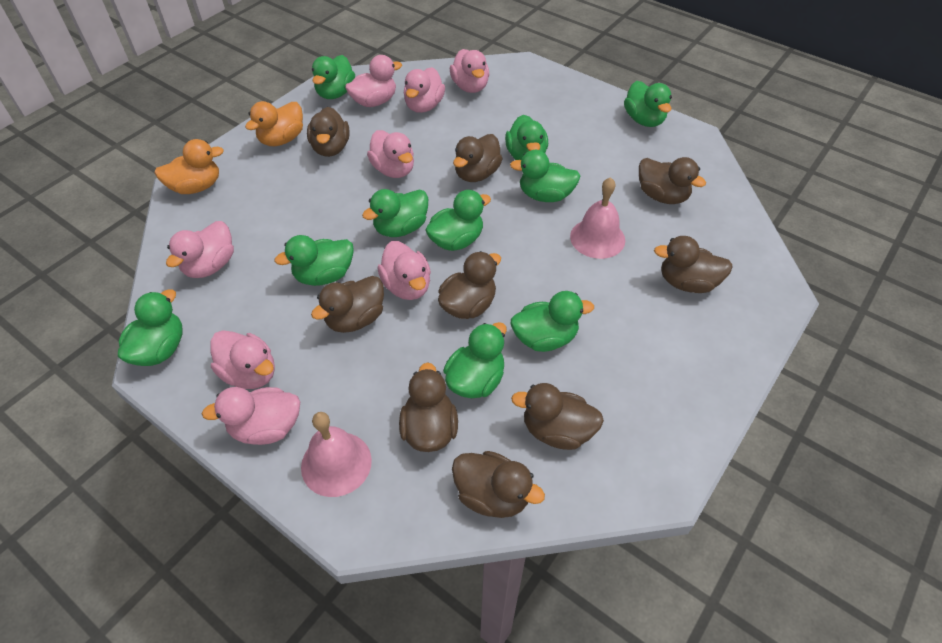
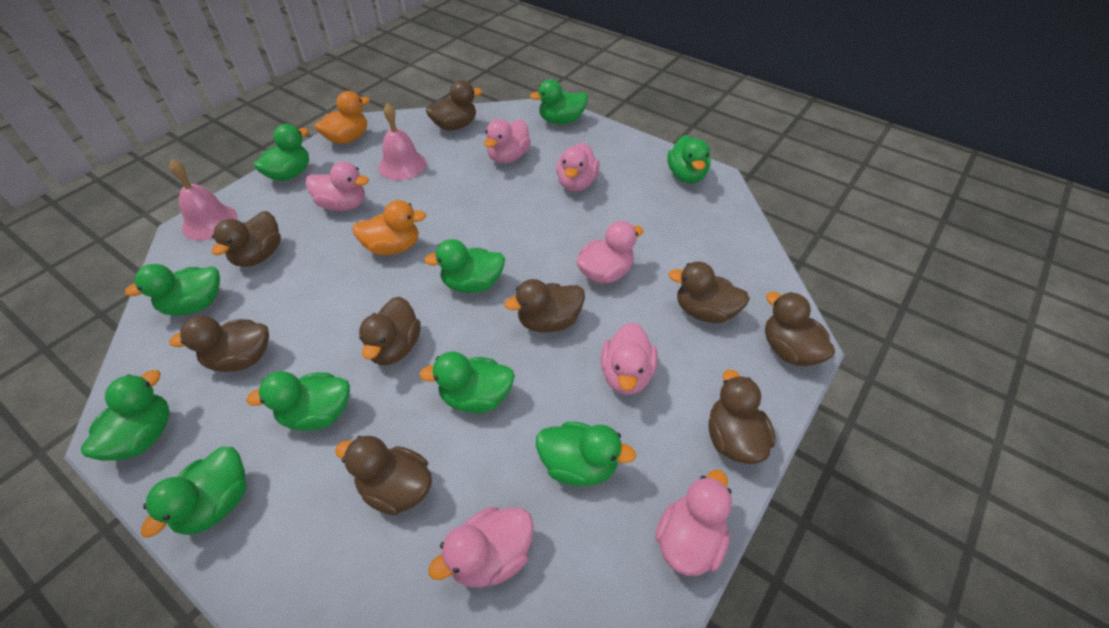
pink duck: [166,221,234,278] [202,387,300,445] [211,330,275,389] [345,55,402,107] [367,130,414,178] [378,241,431,300] [404,67,445,113] [450,49,489,93] = 8 -> [306,162,369,211] [428,507,534,587] [484,119,531,163] [556,142,599,191] [577,221,643,284] [601,322,658,395] [655,470,732,576] = 7

